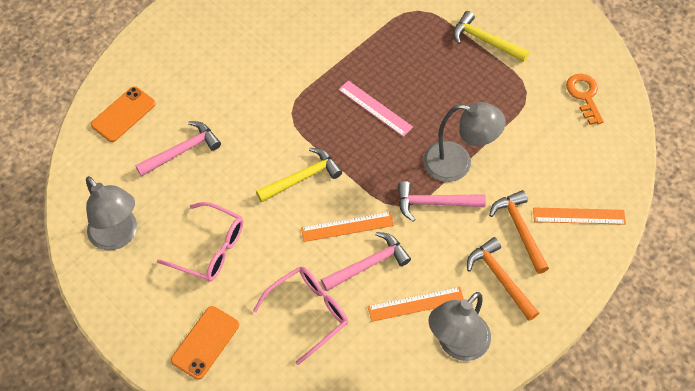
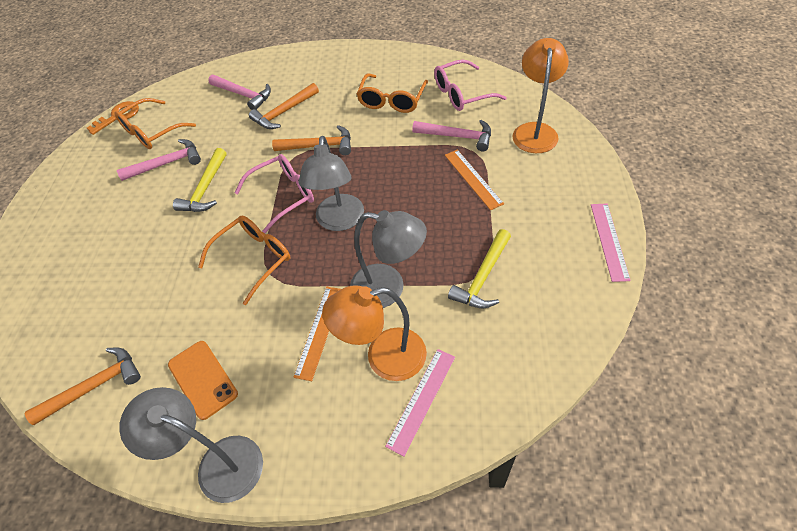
orange glasses: none = 0 -> [114,98,196,149] [198,216,290,305] [357,73,428,113] = 3
orange hammer: [467,237,539,321] [489,190,549,274] = 2 -> [25,348,141,425] [249,83,319,129] [272,125,351,155] = 3
orange lamp: none = 0 -> [322,285,427,381] [512,38,569,153] = 2
orange phone: [91,86,156,142] [171,306,239,380] = 2 -> [168,341,238,420] = 1
orange ruler: [301,212,394,242] [368,287,464,322] [533,207,626,225] = 3 -> [294,287,341,381] [445,150,504,210] = 2
pink ruler: [339,80,413,137] = 1 -> [385,349,455,457] [591,203,631,282] = 2

